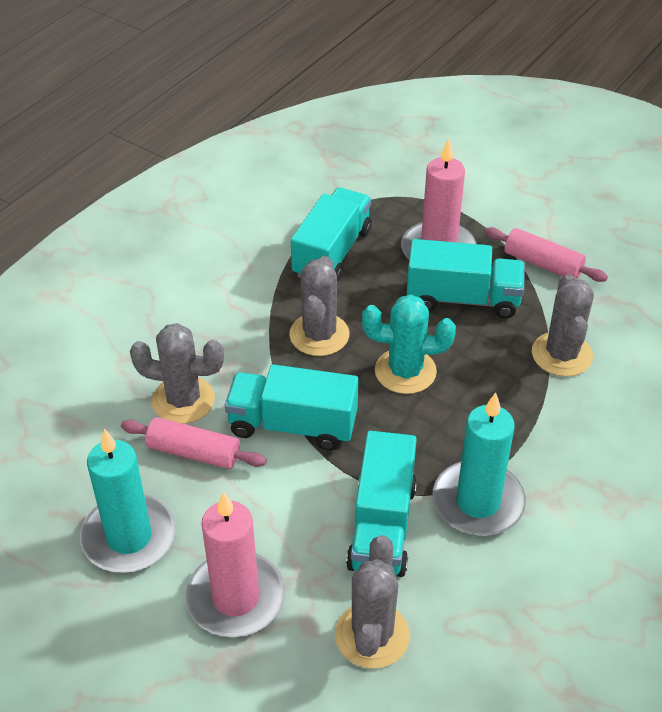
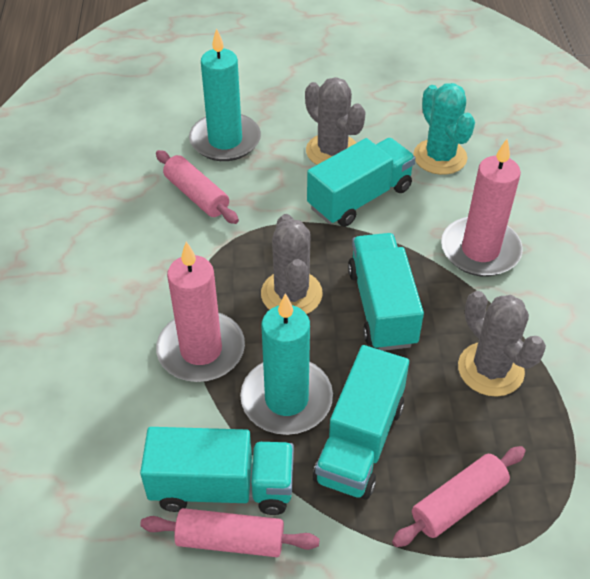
grey cactus: [130,323,224,424] [289,256,349,356] [335,535,410,669] [532,274,594,377] = 4 -> [261,214,323,314] [305,77,366,165] [458,291,546,397] = 3
pink rolling pin: [121,417,267,469] [484,227,608,282] = 2 -> [140,508,320,557] [156,150,239,224] [392,446,526,547] = 3

